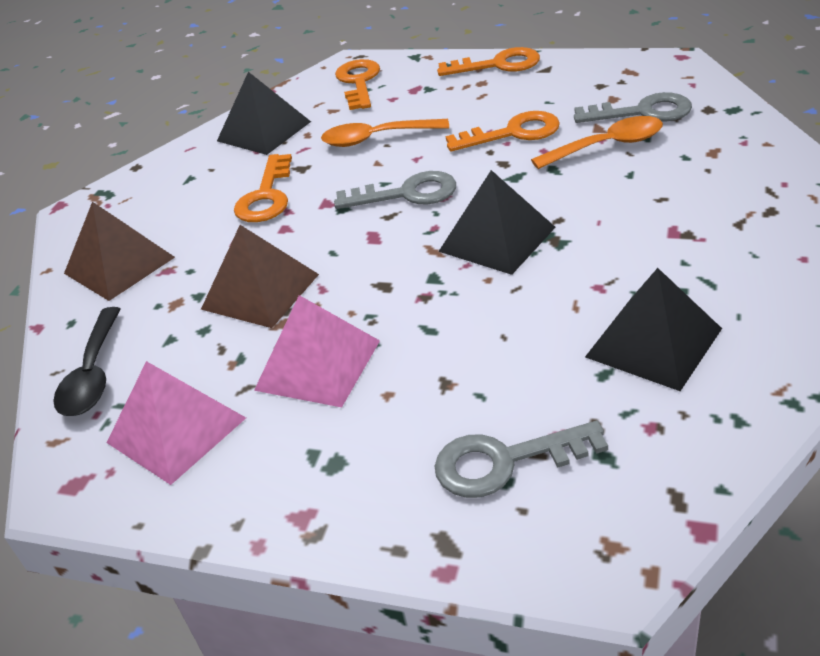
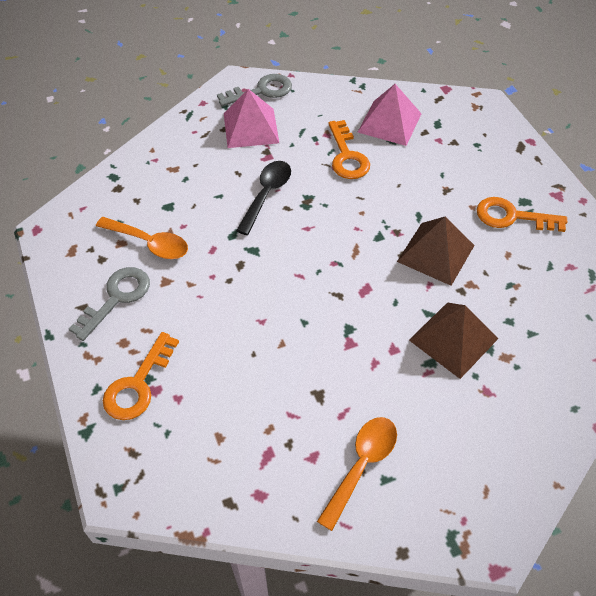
black pyramid: [217,72,311,155] [438,170,556,275] [585,268,722,391] = 3 -> none = 0
grey key: [334,171,456,209] [435,421,608,498] [574,92,692,123] = 3 -> [69,267,150,341] [217,74,292,106] = 2
orange key: [234,154,292,222] [335,59,380,110] [437,47,540,76] [446,111,560,151] = 4 -> [103,332,179,420] [328,120,370,179] [476,197,567,232] = 3

